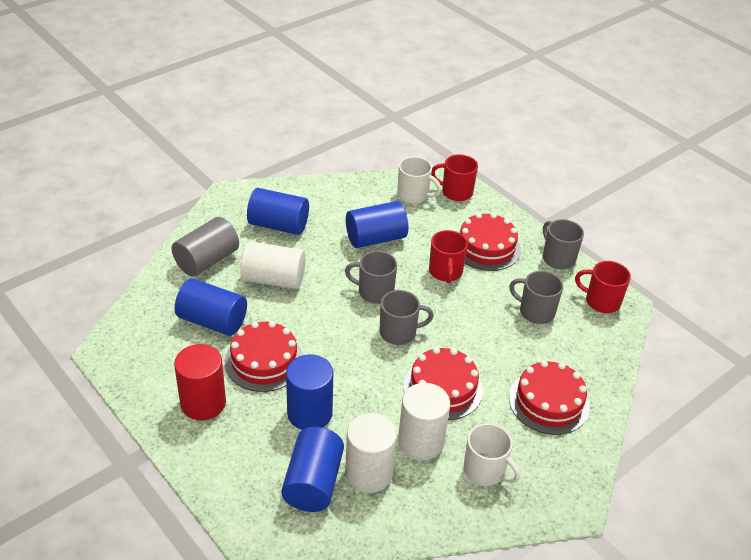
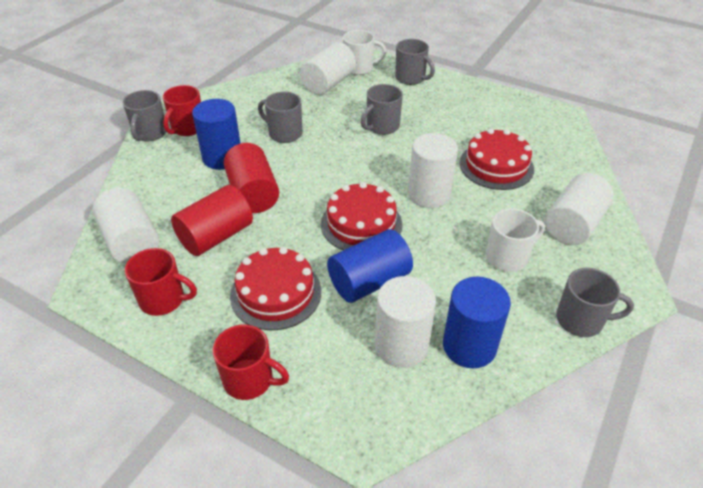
blue cylinder: [175,278,247,336] [247,188,309,235] [281,427,344,512] [286,354,334,430] [346,201,408,248] = 5 -> [192,99,241,170] [327,229,413,303] [443,277,511,368] = 3
grey cylinder: [172,217,239,277] = 1 -> none = 0
grey mug: [345,251,397,304] [380,290,434,345] [509,271,563,324] [543,219,584,270] = 4 -> [123,90,166,141] [258,92,302,143] [361,84,403,135] [395,39,435,85] [556,268,634,337] = 5
red cake: [225,321,303,392] [403,347,483,420] [459,213,521,271] [509,360,590,435] = 4 -> [230,247,321,330] [321,182,402,250] [460,128,534,190] = 3
red cylinder: [174,344,226,420] = 1 -> [171,185,253,256] [224,143,279,213] = 2
white cylinder: [241,241,306,289] [345,413,397,493] [398,383,450,460] = 3 -> [92,188,159,264] [300,42,356,95] [375,276,436,368] [408,133,458,208] [545,173,614,245] = 5

